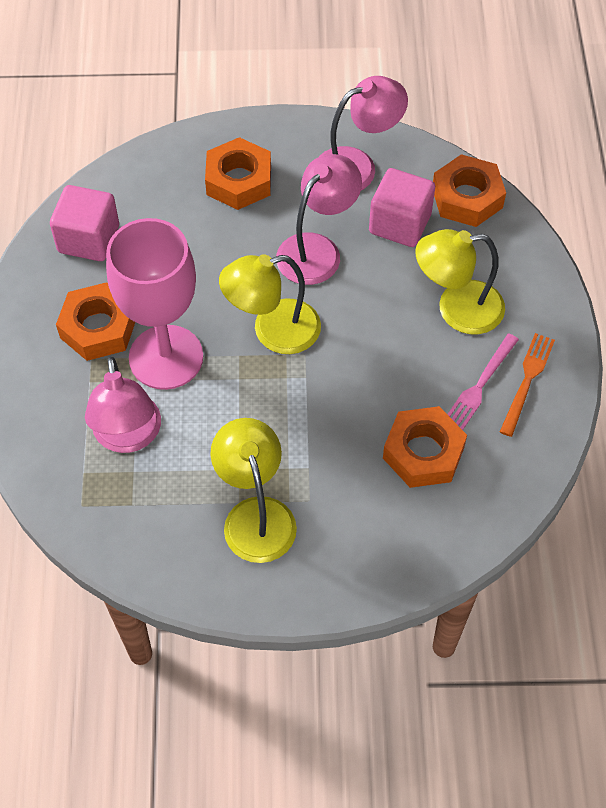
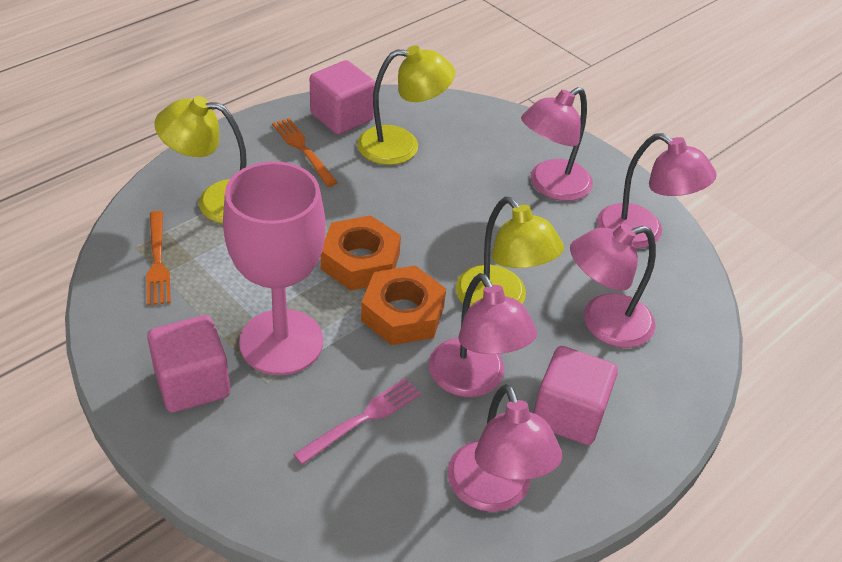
orange fork: [500,333,555,437] = 1 -> [146,211,171,305] [272,118,338,187] = 2
orange nut: [56,282,135,361] [205,137,271,210] [383,406,467,488] [433,154,506,227] = 4 -> [321,215,401,290] [361,265,446,345] = 2
pink cube: [50,185,119,261] [369,168,435,247] = 2 -> [147,315,230,413] [310,60,375,135] [534,346,618,445] = 3
pink lamp: [85,357,161,453] [276,154,362,285] [319,76,408,190] = 3 -> [429,273,537,397] [447,384,562,512] [521,87,593,201] [570,224,656,348] [597,133,717,249] = 5

